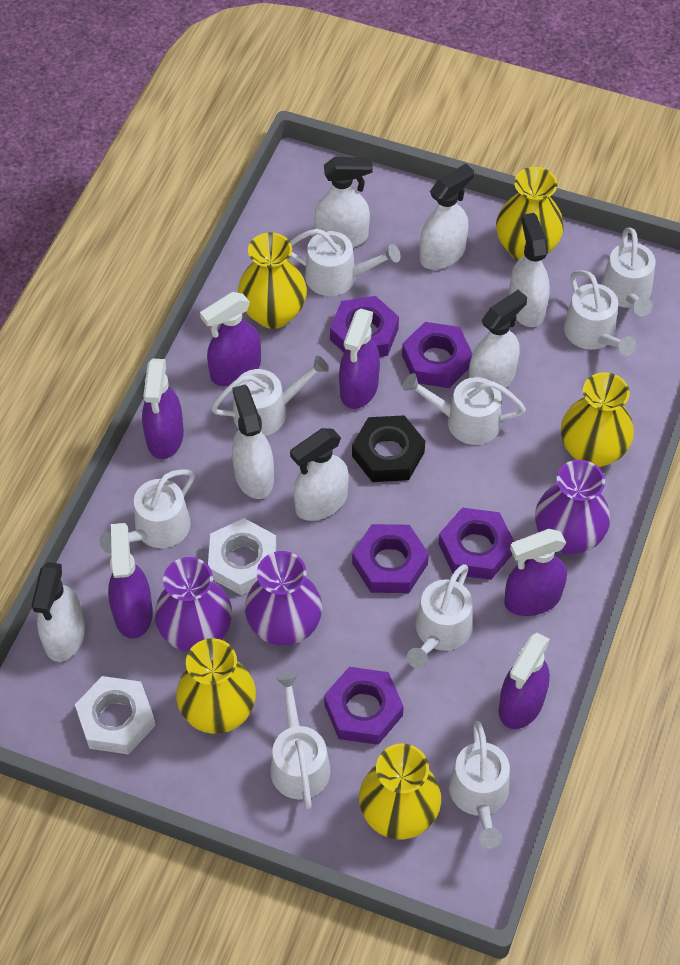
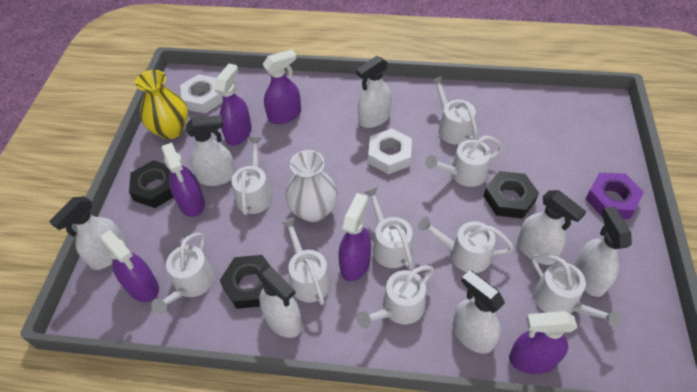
black nut: [352,415,425,482] = 1 -> [129,160,173,208] [220,255,270,309] [484,171,539,219] = 3
purple nut: [324,667,404,745] [330,296,399,357] [352,524,429,593] [402,322,472,388] [439,508,515,580] = 5 -> [585,173,644,219] = 1
purple vase: [155,557,232,652] [245,551,322,646] [535,460,610,555] = 3 -> none = 0
white vase: none = 0 -> [285,150,338,222] = 1
yellow vase: [176,638,256,734] [238,232,307,329] [359,744,441,839] [496,167,564,261] [561,372,634,467] = 5 -> [135,70,188,139] = 1

